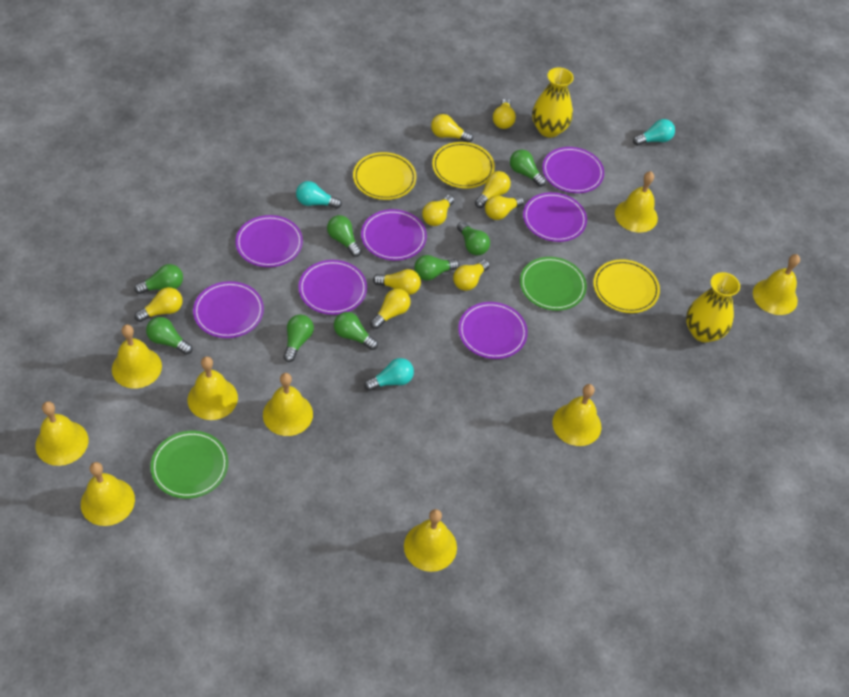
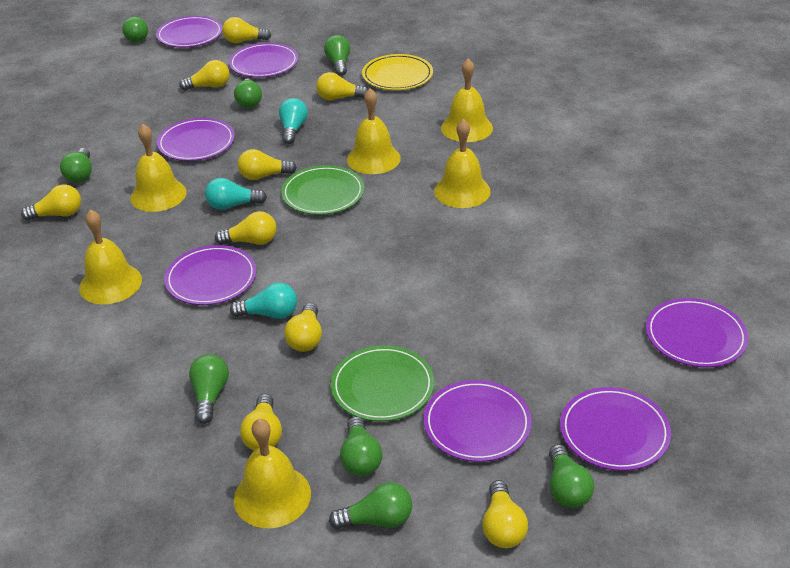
yellow bell: [35,401,88,466] [81,462,135,526] [112,324,162,388] [188,356,238,420] [263,373,313,436] [404,509,457,572] [552,384,601,446] [615,171,658,233] [753,254,800,315] = 9 -> [79,209,142,304] [130,124,187,212] [234,419,311,528] [347,88,401,174] [434,119,491,208] [441,58,493,142] = 6
yellow plate: [353,152,417,200] [432,142,495,189] [593,259,660,313] = 3 -> [362,54,433,90] = 1
yellow vase: [532,68,574,137] [686,272,740,342] = 2 -> none = 0

